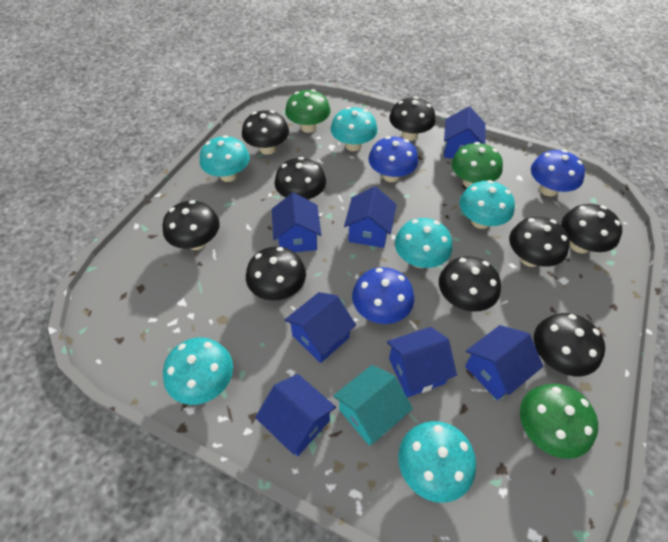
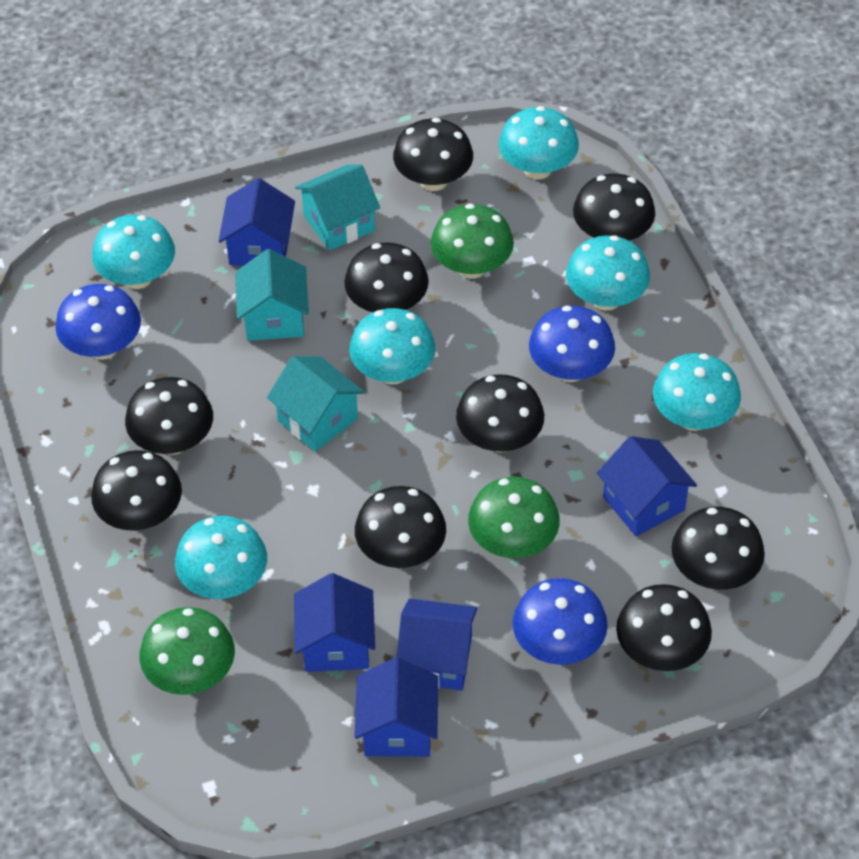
blue house: [255,374,336,456] [272,193,321,252] [285,292,356,363] [344,186,396,248] [387,327,457,397] [444,107,486,159] [465,325,543,400] = 7 -> [219,178,295,266] [294,573,375,672] [354,657,438,757] [397,598,477,691] [597,436,697,536] = 5
turquoise house: [333,365,413,446] = 1 -> [235,249,309,341] [267,356,364,452] [295,165,380,250] = 3

